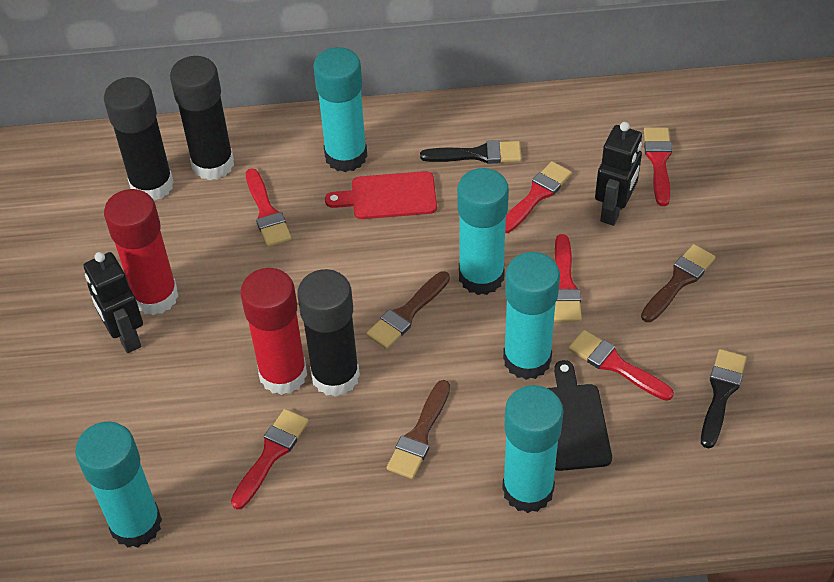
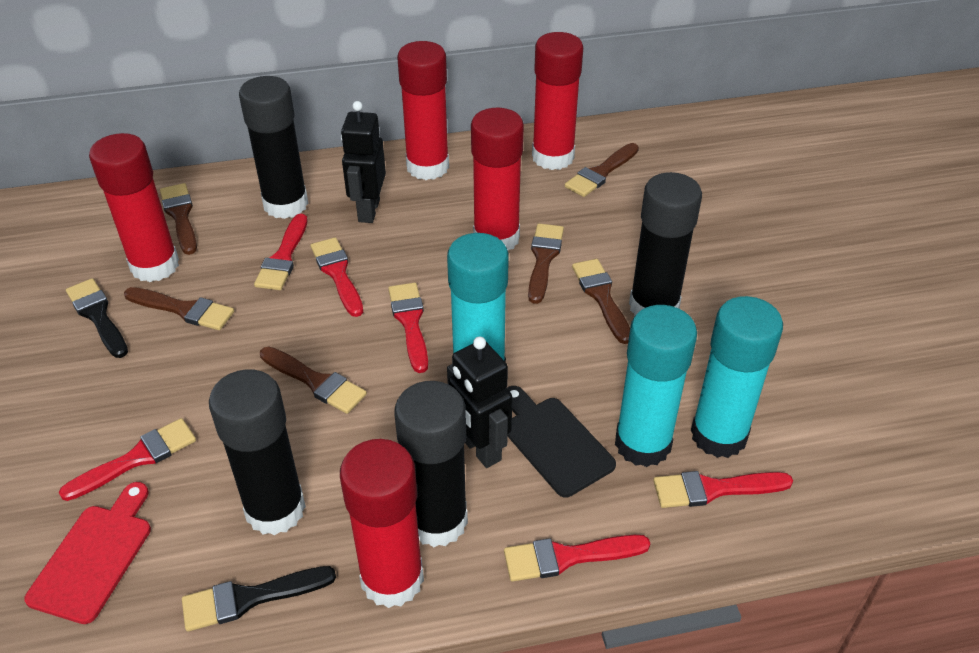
black glue stick: [104,77,174,201] [170,56,234,180] [297,269,360,397] = 3 -> [209,369,306,536] [239,76,308,219] [394,381,468,547] [629,172,702,316] = 4
brown brush: [366,271,450,349] [387,380,450,479] [641,244,716,322] = 3 -> [124,287,234,330] [160,183,197,255] [260,346,367,414] [528,223,564,304] [565,143,639,197] [572,259,630,344] = 6
red glue stick: [104,189,178,315] [240,268,307,395] = 2 -> [89,133,179,282] [340,439,424,608] [397,41,449,180] [471,108,524,251] [532,32,583,170] = 5
turquoise glue stick: [75,421,162,548] [313,47,367,172] [457,168,509,295] [502,385,563,513] [503,252,560,380] = 5 -> [447,233,509,362] [615,305,697,467] [691,296,783,458] = 3

